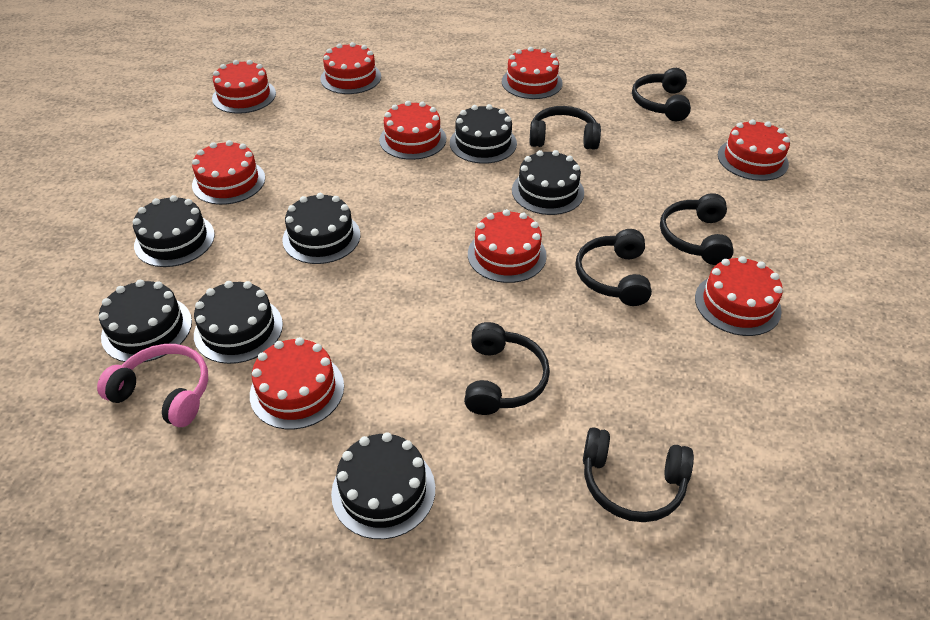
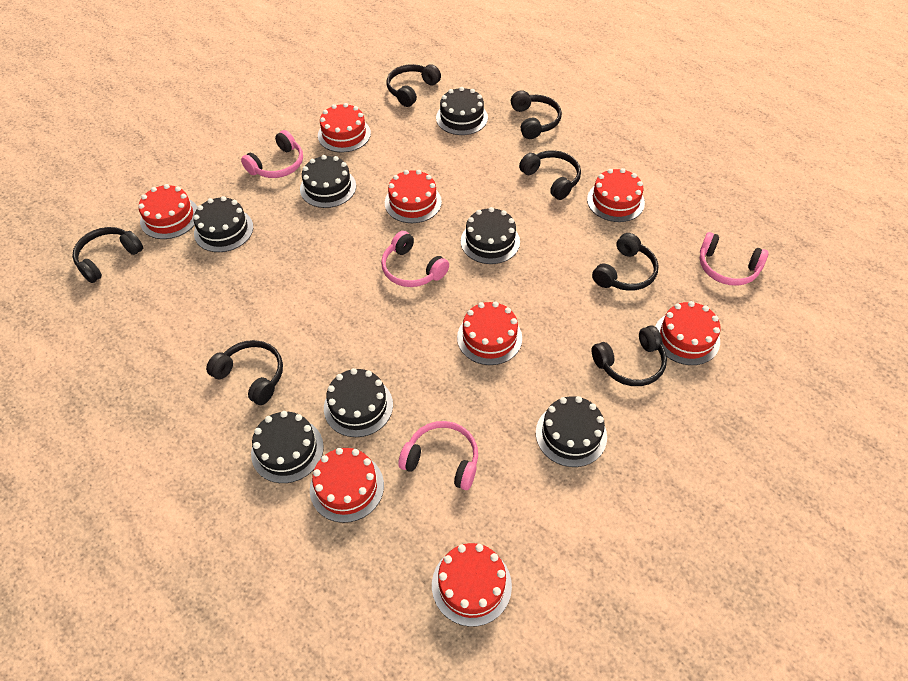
black headphones: [464,322,550,415] [529,106,601,150] [575,229,652,306] [583,427,694,522] [632,68,691,121] [660,193,734,265] = 6 -> [72,227,143,283] [206,340,283,405] [387,64,441,107] [511,91,562,139] [519,150,581,200] [591,326,667,386] [592,233,659,291] = 7
pink headphones: [97,344,208,427] = 1 -> [241,130,303,178] [381,231,449,287] [398,421,478,490] [700,232,769,286] = 4
red cake: [192,140,265,205] [212,60,276,114] [250,337,344,429] [320,42,381,94] [379,101,446,160] [468,209,547,283] [502,47,563,99] [695,256,783,336] [718,119,790,181] = 9 -> [138,184,197,239] [310,448,384,523] [318,103,371,152] [385,170,442,223] [432,543,512,627] [457,301,522,365] [587,168,645,222] [655,301,721,365] = 8

